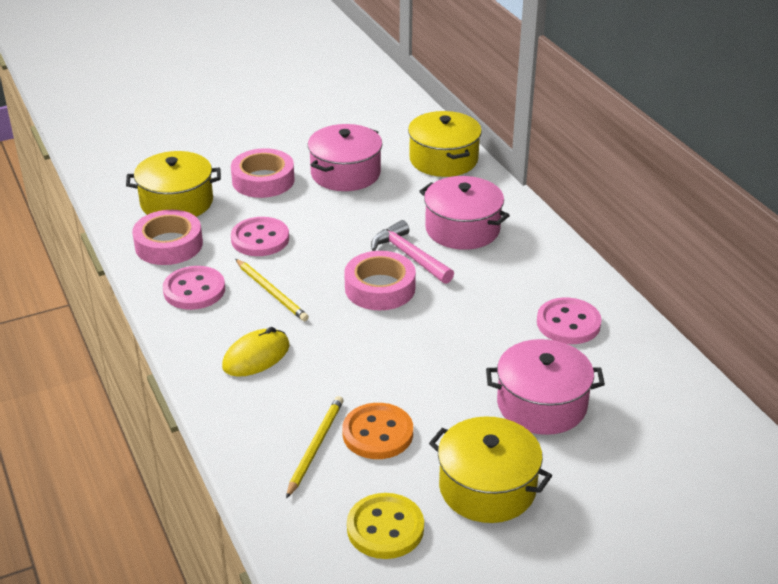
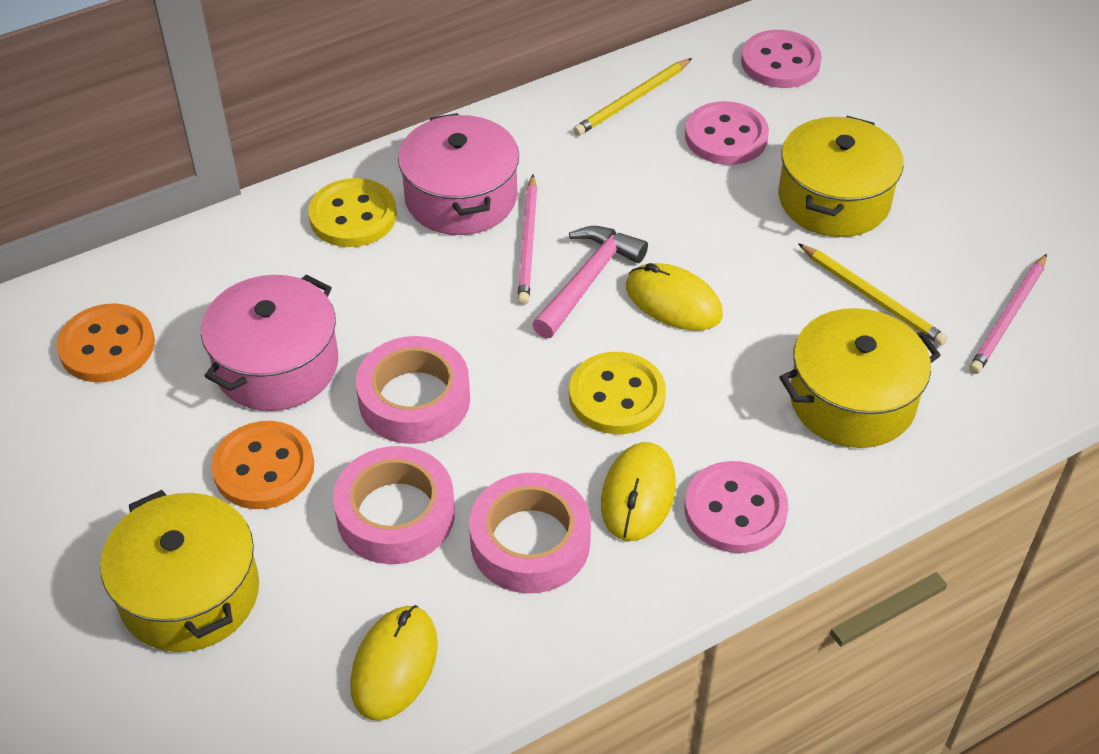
orange button: [342,403,413,459] = 1 -> [56,303,155,382] [211,421,314,509] = 2
pink pencil: none = 0 -> [517,175,537,305] [969,254,1047,374] = 2
pink pot: [308,124,382,191] [419,176,510,250] [486,339,605,435] = 3 -> [201,275,338,411] [398,113,519,235] = 2
yellow button: [347,493,424,559] = 1 -> [308,178,397,247] [569,352,666,434] = 2
yellow mouse: [222,327,290,377] = 1 -> [350,605,438,721] [601,442,676,541] [626,263,723,331] = 3

